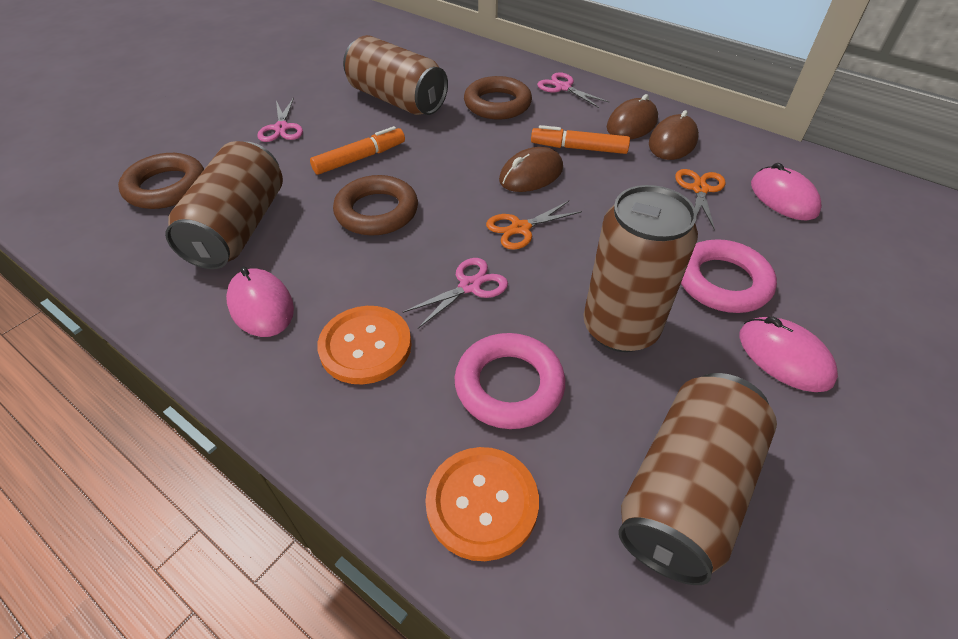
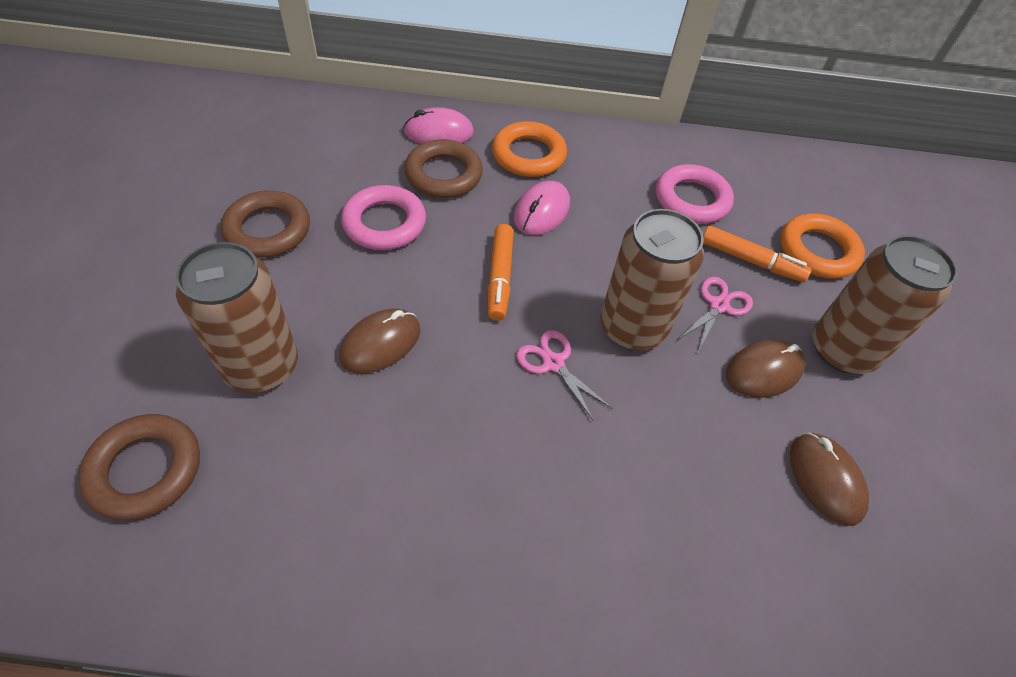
brown can: [165,141,283,269] [343,35,448,115] [583,185,698,352] [618,373,777,585] = 4 -> [176,242,298,393] [600,209,704,351] [813,235,958,374] = 3
orange button: [317,306,412,384] [425,447,539,561] = 2 -> none = 0
orange ring: none = 0 -> [492,121,567,177] [781,213,865,279] = 2
orange scissors: [486,201,582,250] [675,169,726,230] = 2 -> none = 0
pink mouse: [226,266,294,337] [739,317,838,392] [751,163,822,220] = 3 -> [403,107,474,144] [514,181,570,235] = 2
pink scissors: [257,97,303,142] [403,258,508,328] [537,72,609,108] = 3 -> [516,330,613,421] [677,277,753,353] = 2

